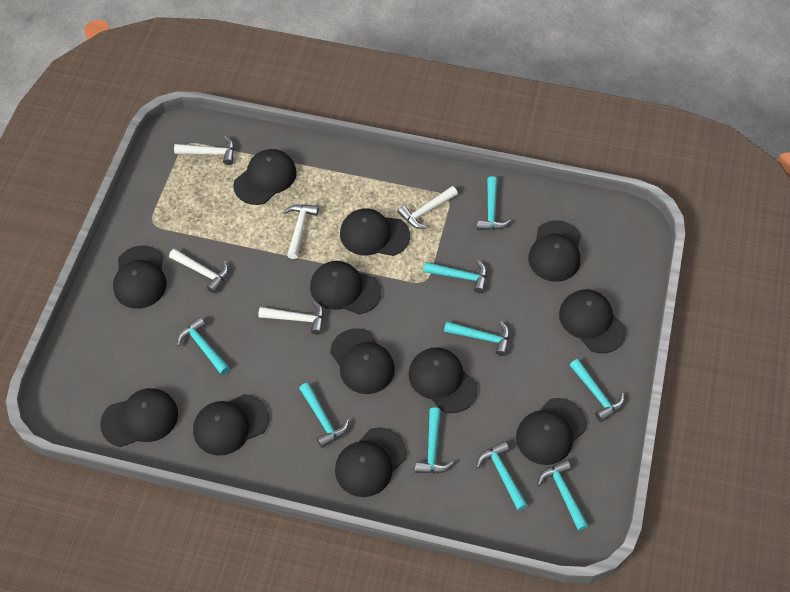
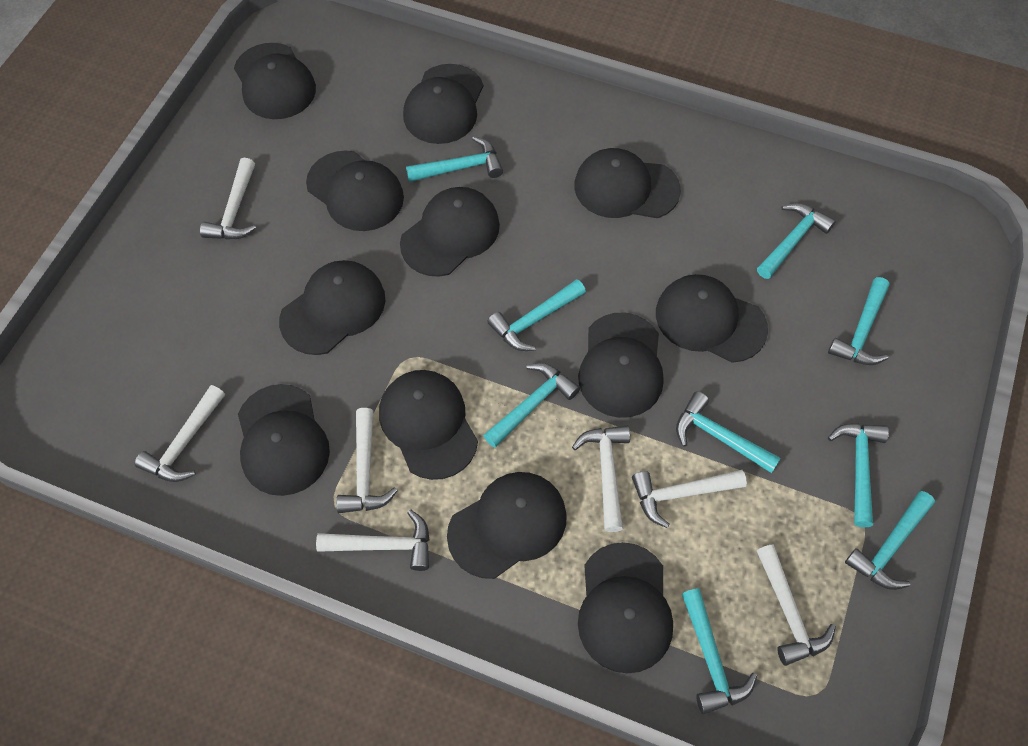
white hammer: [169,249,229,293] [174,136,234,165] [258,301,324,335] [284,204,319,259] [398,186,458,229] = 5 -> [135,385,225,482] [200,158,256,240] [316,510,430,571] [336,408,397,513] [572,425,630,532] [632,470,747,528] [757,545,836,666] = 7

